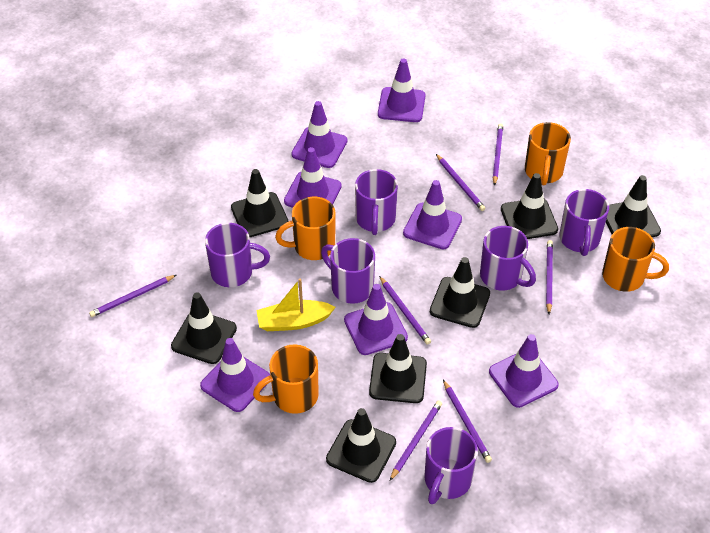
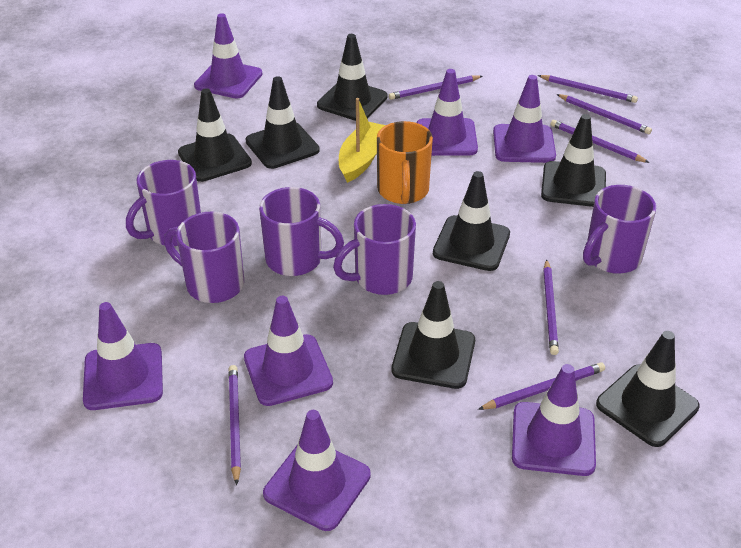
orange mug: [253,345,319,414] [275,197,335,260] [525,122,571,186] [602,227,669,292] = 4 -> [377,121,433,204] = 1
purple mug: [205,223,270,287] [321,238,375,304] [355,169,398,235] [424,427,478,504] [480,226,536,291] [559,189,609,256] = 6 -> [126,160,201,246] [164,211,244,303] [259,187,344,276] [333,204,416,295] [583,185,656,274] = 5

